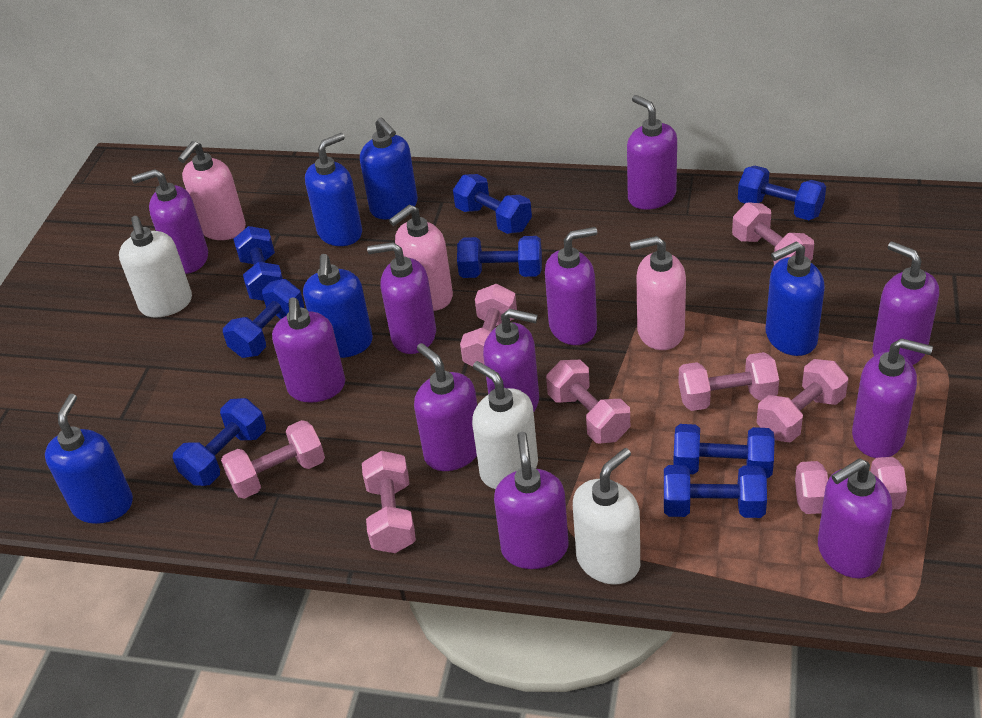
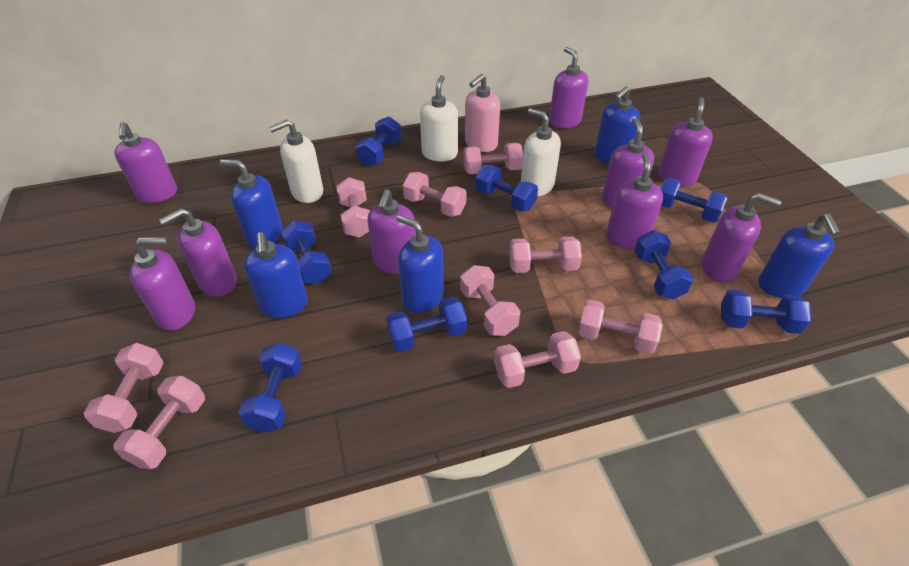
pink dumbbell: [221,420,325,499] [362,451,416,553] [460,284,517,367] [546,360,630,443] [678,352,779,411] [732,202,814,265] [757,359,848,442] [795,457,907,514] = 8 -> [84,343,164,433] [113,376,205,469] [336,177,370,238] [403,172,467,217] [460,265,520,336] [463,143,523,174] [494,331,581,388] [509,236,582,273] [578,300,662,354] = 9
pink soap dispenser: [178,141,246,240] [389,205,453,311] [630,236,686,350] = 3 -> [465,74,500,152] = 1
purple soap dispenser: [132,169,208,274] [272,298,345,403] [367,242,436,354] [414,343,477,471] [483,309,539,412] [494,432,568,569] [545,227,597,345] [627,95,677,210] [818,458,892,579] [852,338,933,458] [872,241,939,365] = 11 -> [114,122,177,203] [130,237,195,331] [160,208,237,297] [367,189,416,274] [549,47,589,128] [602,117,654,207] [606,153,663,249] [658,97,713,186] [702,193,782,282] = 9

